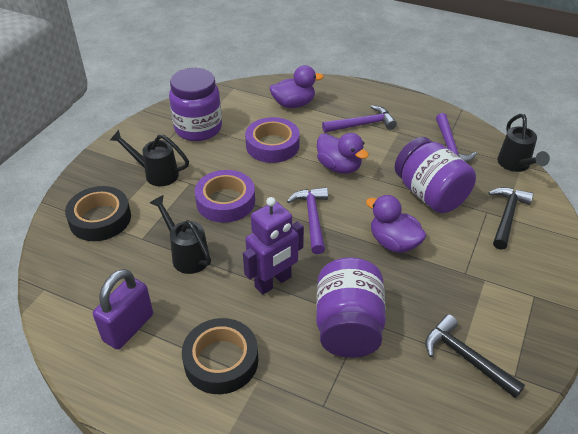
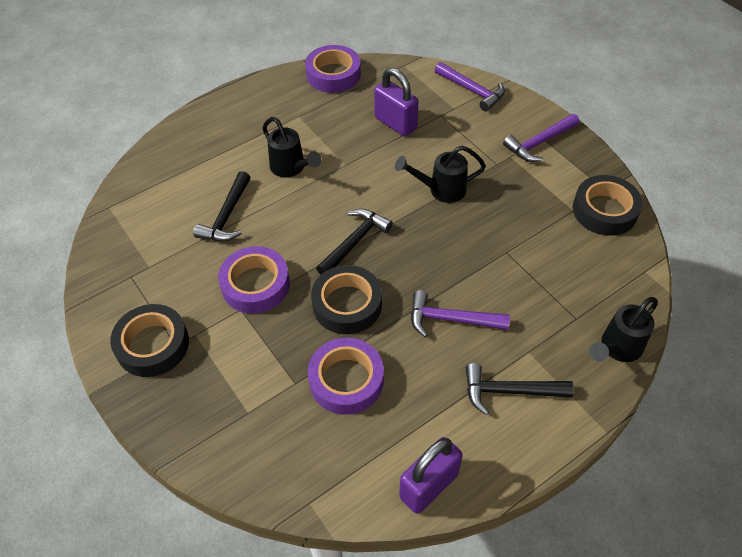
black hammer: [425,314,525,398] [488,187,534,250] = 2 -> [193,171,250,241] [316,209,393,275] [466,363,574,415] = 3
black tape: [65,186,131,241] [182,318,258,394] = 2 -> [110,304,189,377] [311,265,382,334] [573,175,643,236] = 3
purple duck: [269,65,324,108] [317,133,369,174] [366,195,426,253] = 3 -> none = 0
purple jar: [169,68,222,141] [316,257,386,358] [394,137,476,213] = 3 -> none = 0
purple padlock: [93,269,153,349] = 1 -> [374,68,418,137] [399,437,463,514] = 2
purple robot: [243,197,304,295] = 1 -> none = 0
purple tape: [195,170,255,223] [245,117,300,163] = 2 -> [218,246,290,314] [305,45,361,93] [308,338,384,415] = 3

